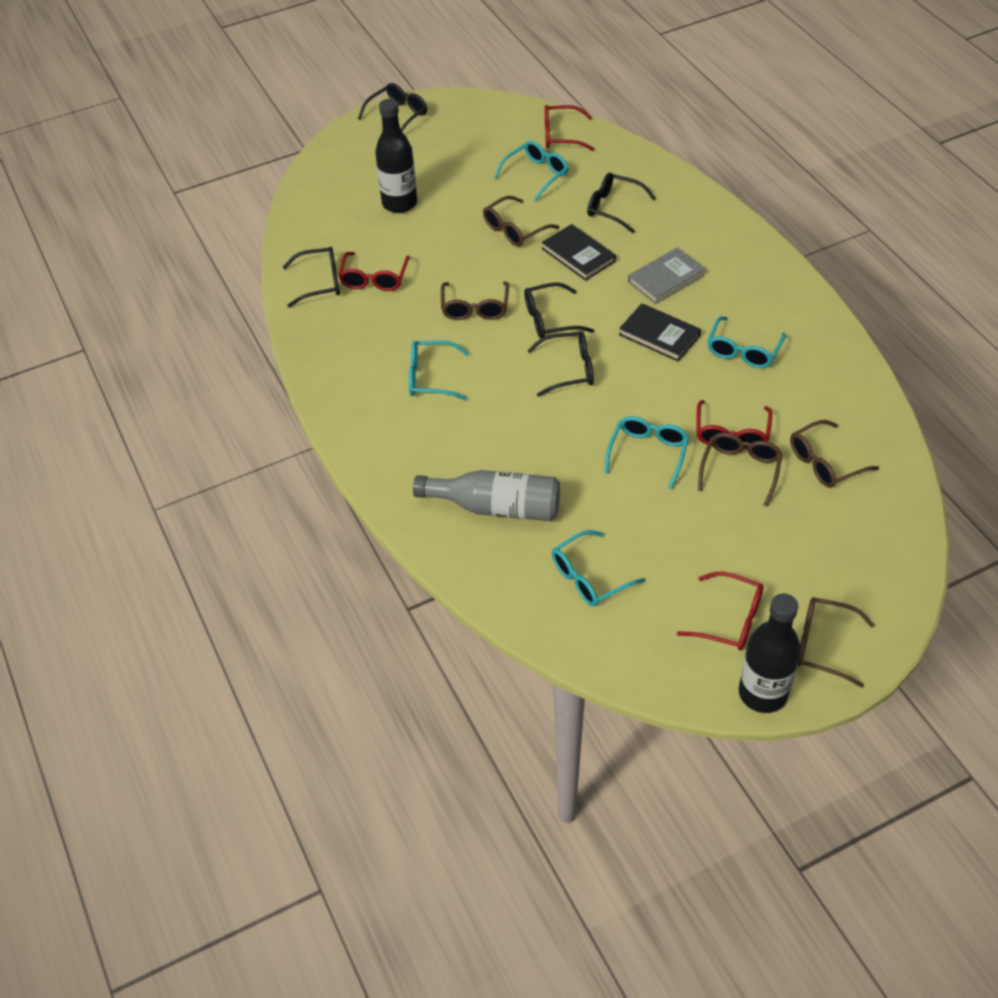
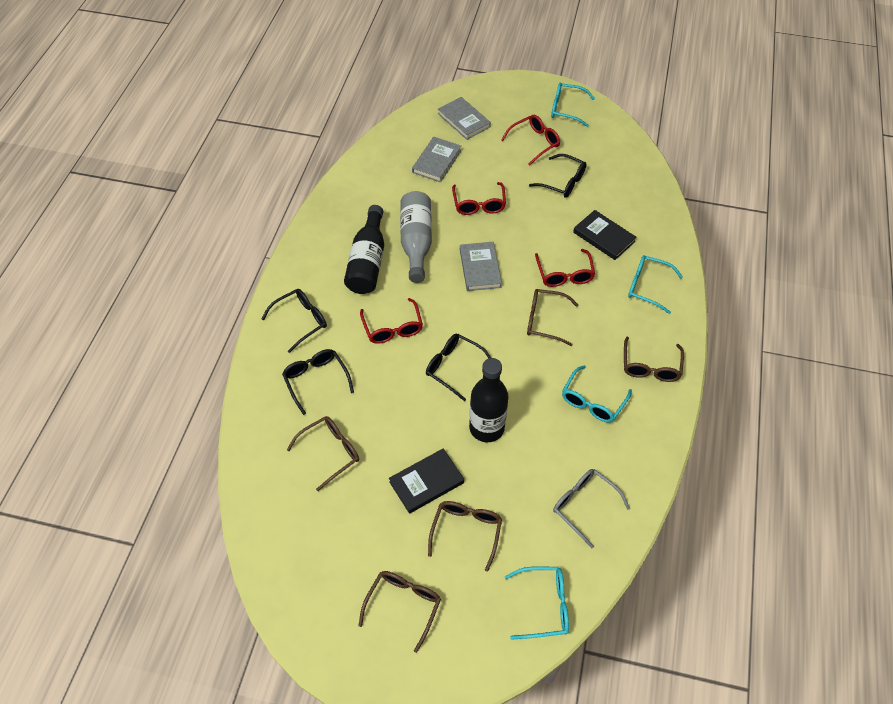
black glasses: [283,247,340,308] [358,83,427,131] [524,282,594,338] [527,331,594,397] [587,172,656,233] = 5 -> [262,289,327,353] [282,349,354,415] [426,334,491,401] [529,154,586,198] = 4
grey book: [628,247,706,304] = 1 -> [412,137,461,183] [438,97,491,140] [460,242,502,291] = 3
grey glasses: none = 0 -> [553,469,630,548] = 1
turquoise glasses: [409,340,470,400] [494,141,568,201] [552,530,646,607] [605,416,689,489] [708,316,786,368] = 5 -> [505,567,569,640] [551,82,595,127] [562,366,632,423] [628,255,683,314] = 4

